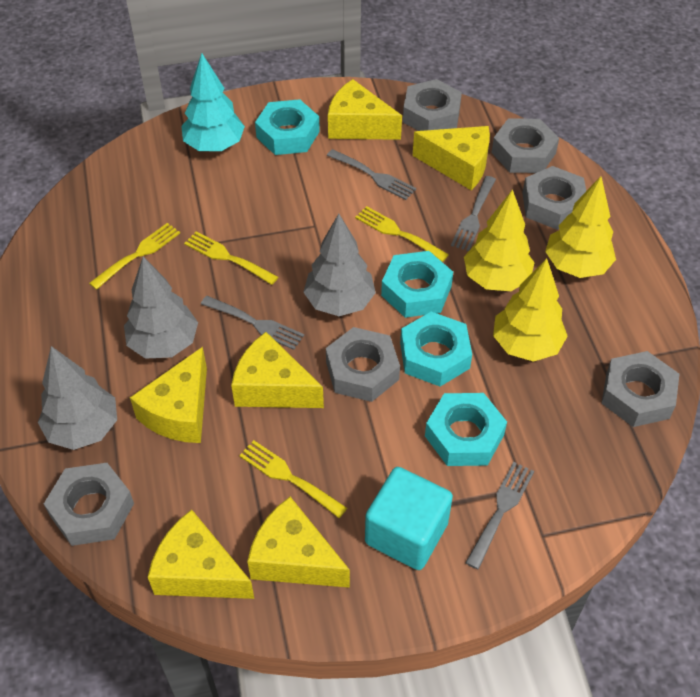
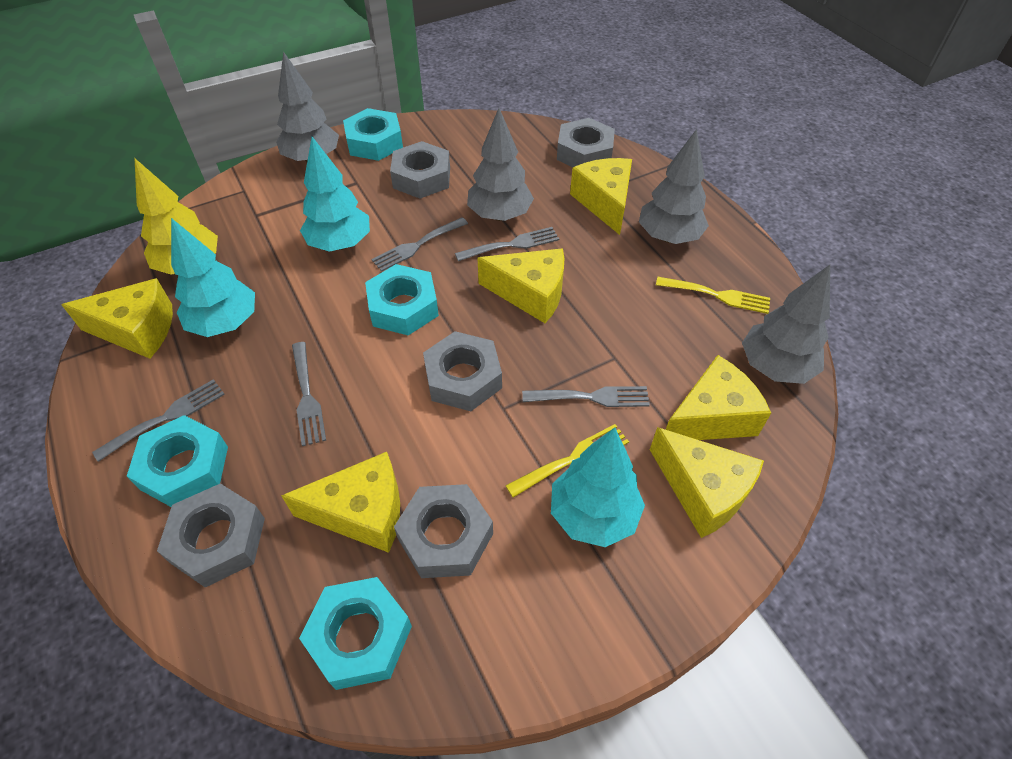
grey fork: [201,296,304,350] [327,149,416,200] [451,176,496,251] [465,462,534,570] = 4 -> [92,379,225,462] [292,342,326,446] [371,217,468,271] [455,227,559,261] [522,386,650,407] = 5
grey nut: [44,463,134,546] [326,327,400,402] [403,79,462,131] [491,118,559,173] [522,166,586,230] [601,351,679,427] = 6 -> [157,483,265,587] [390,141,450,199] [394,484,493,578] [423,331,502,411] [557,118,615,167] = 5
grey tree: [38,346,117,450] [124,257,198,359] [303,214,376,316] = 3 -> [276,51,339,162] [467,108,534,221] [639,129,709,244] [742,265,830,384] = 4
turquoise cube: [365,467,453,570] = 1 -> none = 0
turquoise tree: [181,53,245,151] = 1 -> [171,218,255,337] [300,137,370,252] [551,428,645,547] = 3
yellow fork: [89,223,180,290] [184,232,278,285] [239,440,347,518] [355,206,449,262] = 4 -> [505,424,629,498] [656,277,770,314] = 2
yellow tree: [464,189,535,291] [493,258,568,362] [545,176,616,278] = 3 -> [134,158,218,275] = 1

